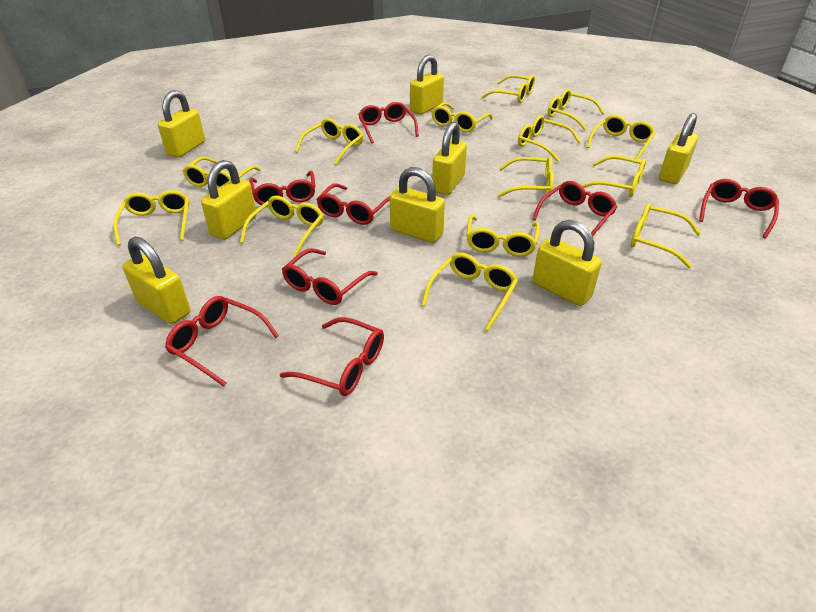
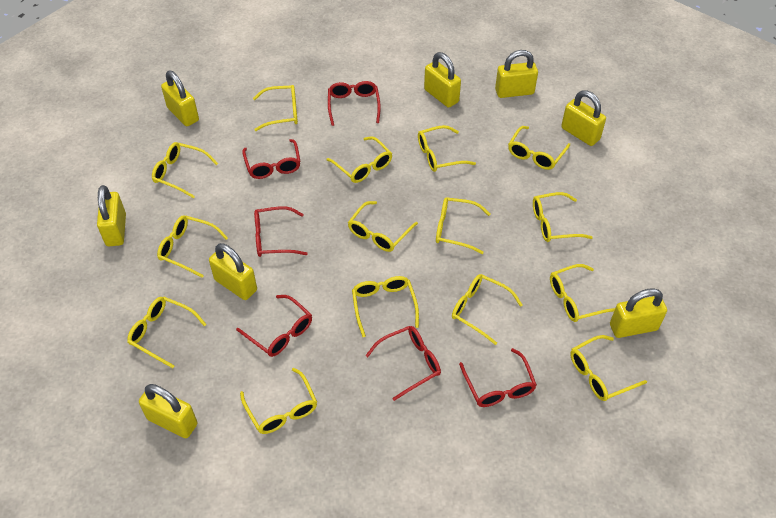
red glasses: [165,296,279,387] [249,171,316,205] [280,317,384,396] [282,248,378,305] [316,183,390,225] [358,102,419,143] [532,181,617,237] [699,179,779,239] = 8 -> [236,295,312,357] [242,139,301,179] [254,206,307,257] [328,81,381,126] [365,326,441,401] [459,348,537,407] = 6
yellow glasses: [113,190,189,246] [183,157,261,188] [240,196,324,257] [295,118,363,165] [422,253,518,331] [431,102,493,132] [466,215,540,257] [482,75,535,103] [497,156,554,197] [518,115,581,162] [547,89,605,130] [581,155,646,197] [587,115,655,160] [631,203,701,268] = 14 -> [127,297,206,368] [152,142,218,198] [157,215,228,278] [240,368,317,434] [253,85,298,131] [326,137,392,183] [348,201,418,252] [352,276,419,337] [418,125,476,172] [436,197,490,254] [452,274,523,345] [508,126,570,170] [533,192,593,242] [550,264,615,322] [570,335,647,401] = 15

